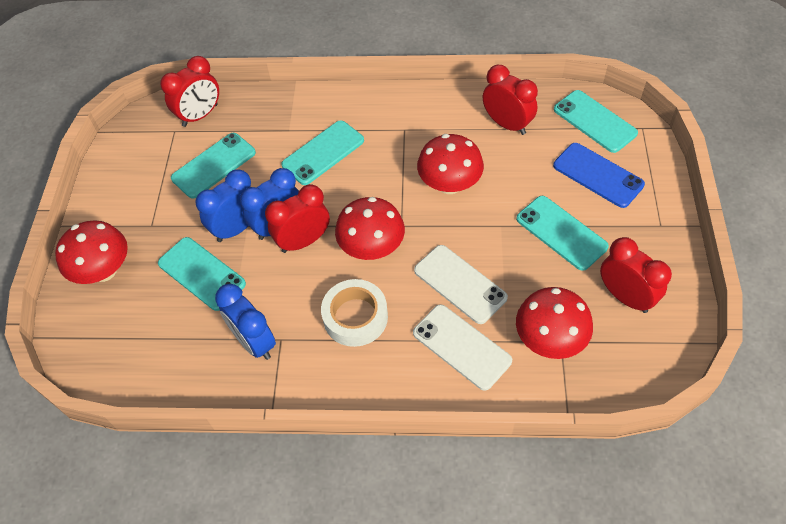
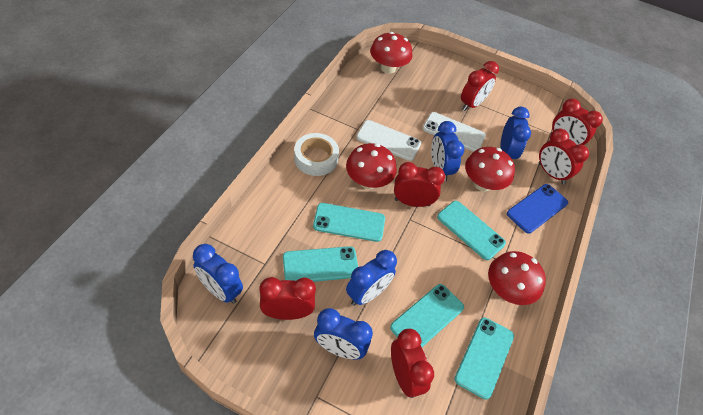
blue clock: [196,170,251,242] [215,284,276,360] [240,168,299,240] = 3 -> [193,244,243,304] [314,308,373,360] [346,250,397,306] [431,121,464,181] [500,107,531,159] = 5
red clock: [160,56,219,127] [265,184,330,253] [483,65,538,135] [600,237,672,313] = 4 -> [259,277,316,320] [391,329,434,398] [394,162,445,207] [461,61,499,111] [539,128,589,184] [551,99,603,145] = 6

